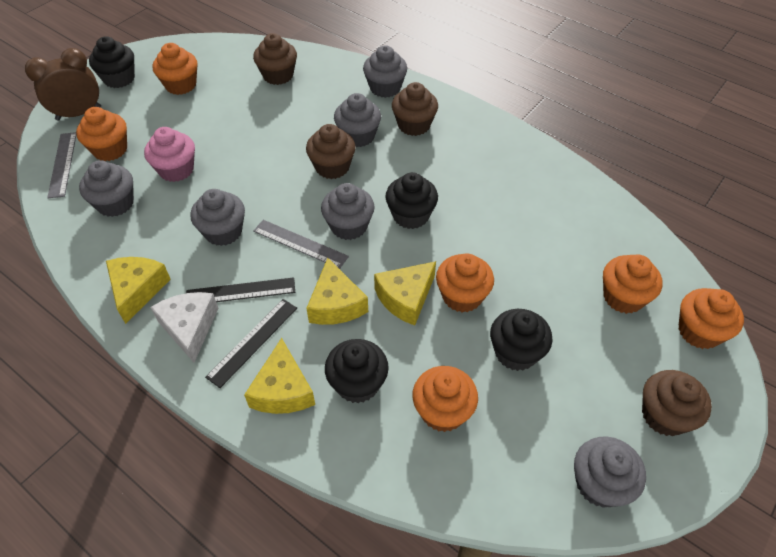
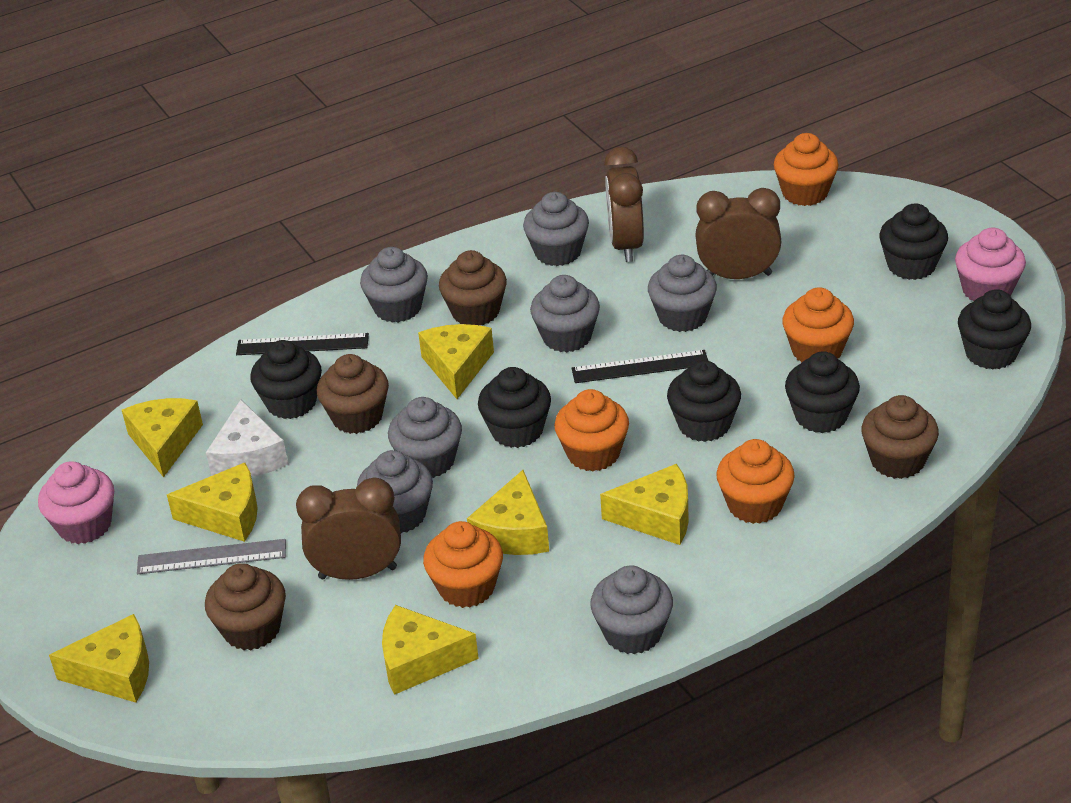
black cupcake: [89,36,135,88] [325,339,389,403] [385,172,438,229] [490,309,553,371] = 4 -> [250,340,322,419] [478,367,551,448] [667,360,741,442] [785,351,860,433] [879,204,948,280] [958,289,1031,370] = 6
brown clock: [25,48,101,121] = 1 -> [296,477,401,580] [604,147,644,262] [695,188,781,279] = 3
grey cupcake: [79,160,134,217] [190,189,245,246] [321,183,375,240] [334,93,381,147] [363,45,407,98] [574,437,646,508] = 6 -> [357,450,433,533] [360,247,428,323] [388,397,462,478] [523,192,589,266] [530,275,600,352] [590,566,673,654] [648,255,717,332] = 7
grey ruler: [47,132,77,198] [253,220,349,269] = 2 -> [137,539,286,574] = 1
orange cupcake: [76,107,127,161] [153,43,197,95] [412,366,478,432] [436,253,494,313] [603,255,663,314] [679,288,744,349] = 6 -> [423,521,503,608] [554,389,629,471] [716,439,795,524] [774,133,839,206] [782,287,854,363] = 5
pink cupcake: [144,127,195,182] = 1 -> [38,461,114,544] [955,228,1026,301] = 2
yellow cheese: [106,257,171,324] [244,338,315,414] [306,258,368,325] [374,261,436,325] = 4 -> [49,614,149,703] [122,398,203,477] [167,463,258,542] [382,605,479,695] [418,324,494,399] [467,470,549,555] [600,464,689,545] = 7

